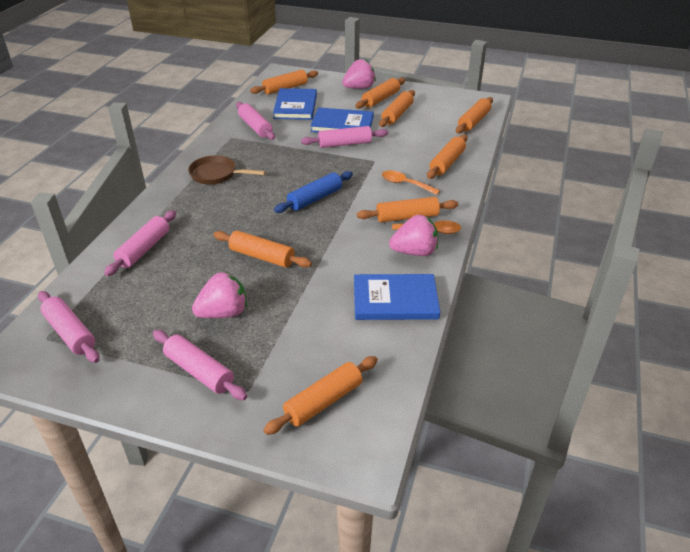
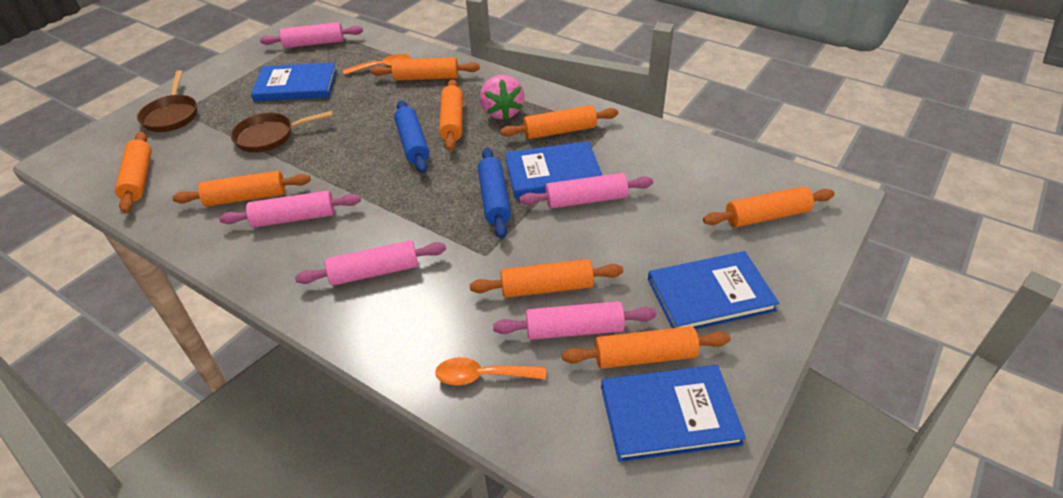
blue book: [273,88,317,120] [310,107,374,132] [354,274,440,320] = 3 -> [251,63,337,101] [505,141,603,198] [601,365,746,462] [648,251,779,330] = 4
blue rolling pin: [274,171,353,213] = 1 -> [394,100,429,173] [478,148,511,239] = 2
brown pan: [188,155,266,184] = 1 -> [137,70,197,132] [231,111,333,153] = 2
pink strawberry: [192,272,247,318] [342,59,376,89] [389,215,438,256] = 3 -> [480,75,524,120] = 1

